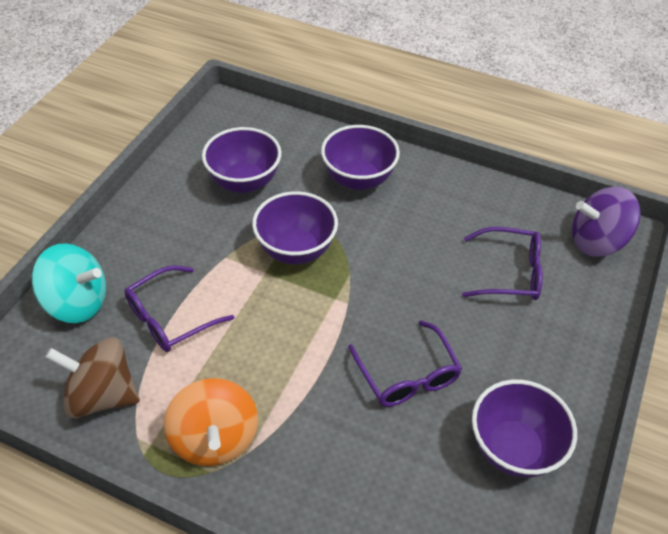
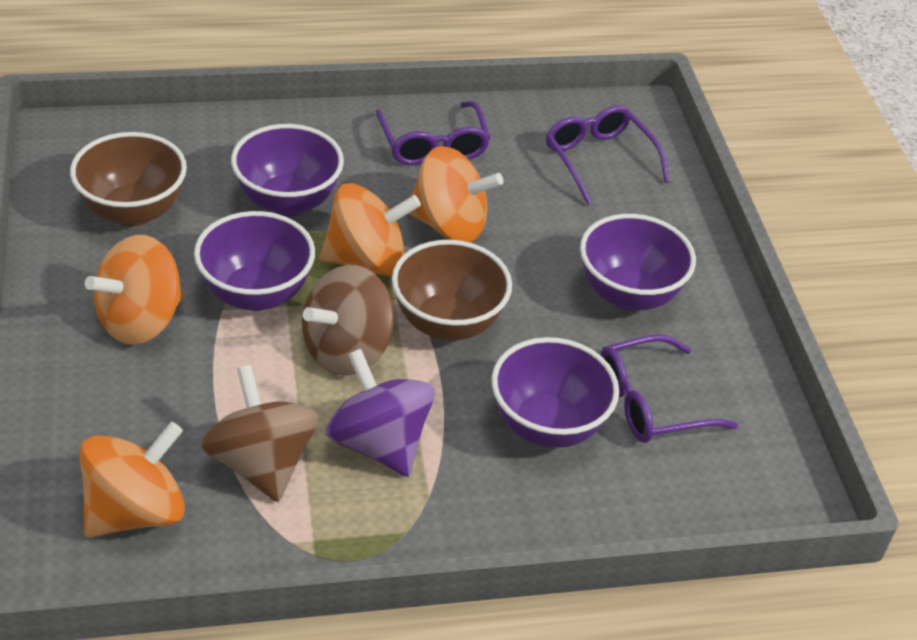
brown bowl: none = 0 -> [70,132,187,226] [392,240,512,341] = 2
brown spinning top: [45,337,140,418] = 1 -> [201,365,319,502] [302,265,394,376] = 2
orange spinning top: [164,378,258,466] = 1 -> [79,422,185,538] [85,235,184,345] [320,183,421,276] [408,146,503,243] = 4
turquoise spinning top: [32,243,106,323] = 1 -> none = 0

